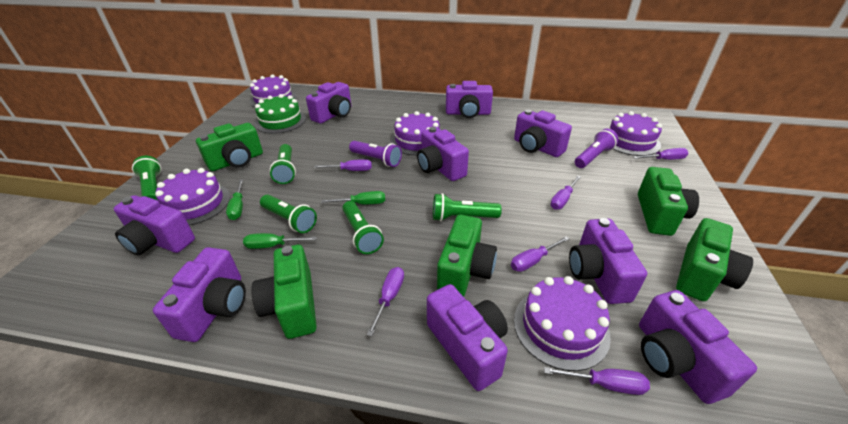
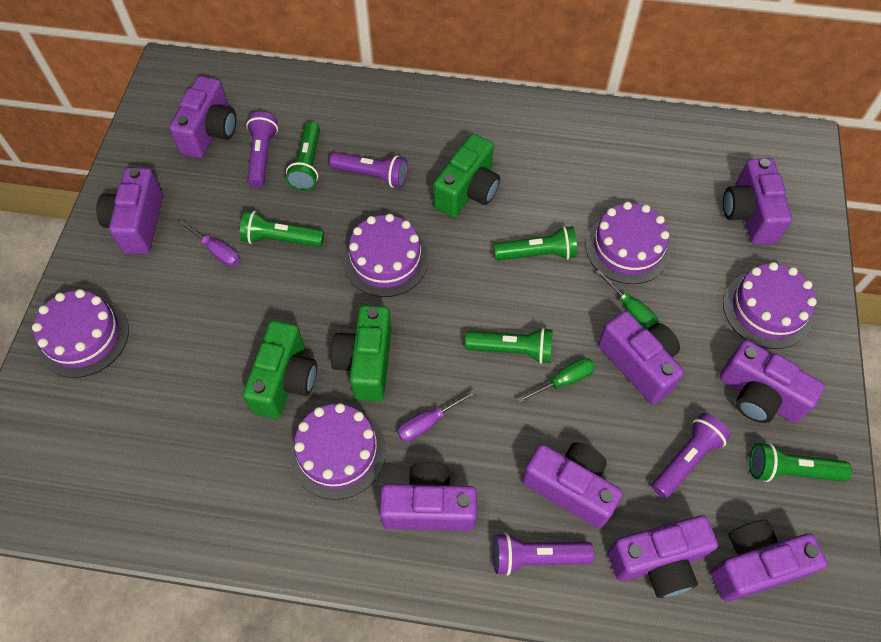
green cake: [255,94,306,134] = 1 -> none = 0
green camera: [196,123,263,171] [251,245,317,339] [437,215,497,297] [638,167,699,236] [676,218,753,301] = 5 -> [243,320,317,419] [331,305,392,402] [433,134,500,218] = 3
green screwdriver: [226,179,243,220] [243,233,317,249] [321,191,385,204] = 3 -> [517,358,595,404] [596,269,659,329] = 2
purple flashlight: [349,141,402,167] [575,129,619,168] = 2 -> [246,112,278,188] [329,152,408,188] [493,533,594,576] [652,413,731,499] = 4
purple screwdriver: [314,159,372,171] [367,267,404,336] [511,236,569,272] [544,367,650,395] [550,176,581,210] [633,148,688,160] = 6 -> [178,220,240,267] [397,389,476,442] = 2

